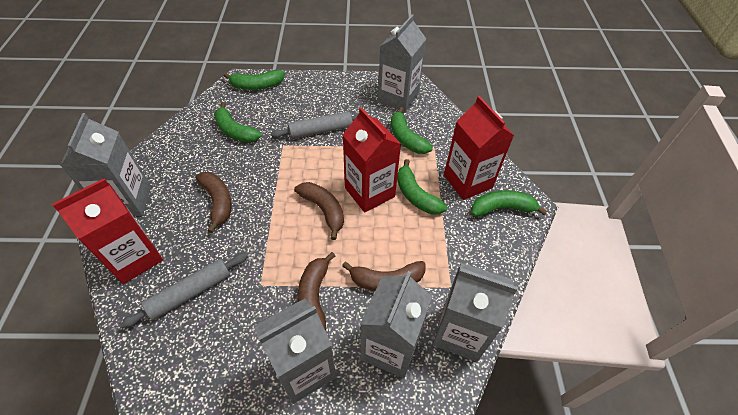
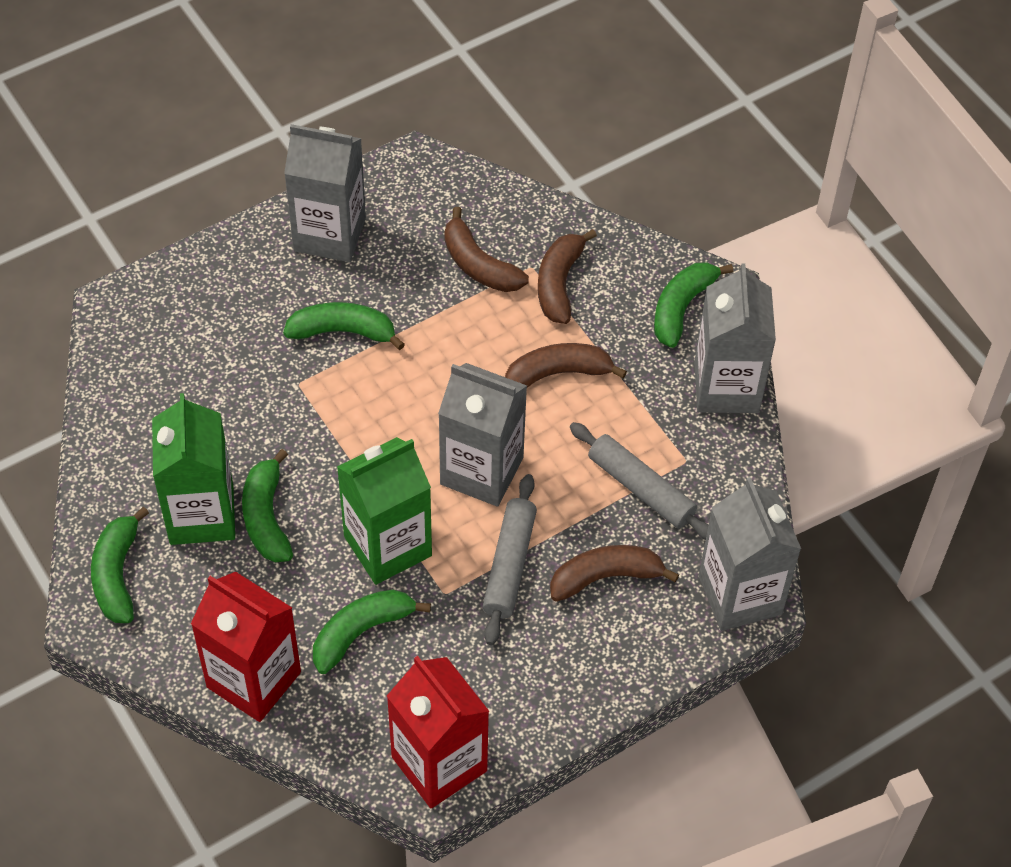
green carton: none = 0 -> [152,393,235,545] [337,437,432,585] = 2
grey carton: [60,113,151,216] [253,299,336,404] [360,271,432,378] [378,14,426,112] [433,263,518,362] = 5 -> [284,124,366,262] [438,363,527,507] [694,263,776,413] [699,477,801,631] = 4
red carton: [52,178,163,284] [343,107,401,213] [444,96,514,200] = 3 -> [191,572,301,722] [387,656,489,808] = 2

